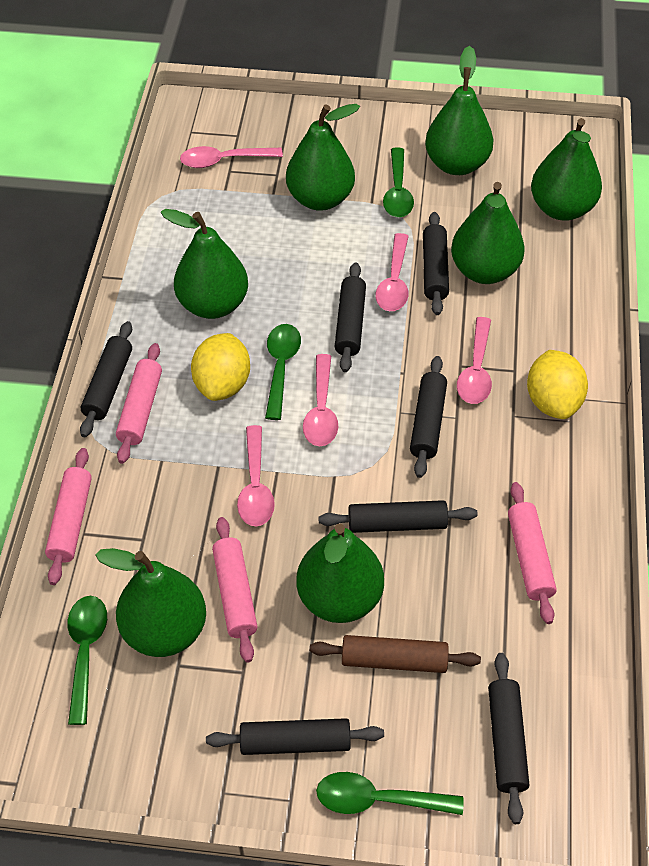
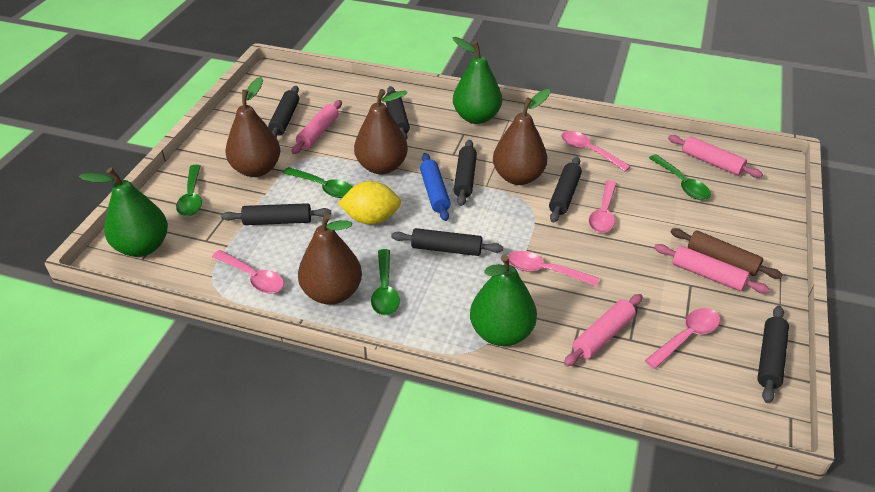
blue rolling pin: none = 0 -> [420,153,451,221] = 1
brown pear: none = 0 -> [225,77,280,177] [298,213,362,305] [354,89,408,174] [493,89,550,185] = 4
green pear: [95,548,206,657] [161,209,248,319] [286,104,360,211] [297,524,384,623] [425,46,494,175] [451,182,525,284] [531,118,602,221] = 7 -> [79,168,168,257] [453,37,502,124] [470,254,537,346] = 3
yellow lemon: [191,333,250,401] [527,350,588,419] = 2 -> [338,181,401,224] = 1

